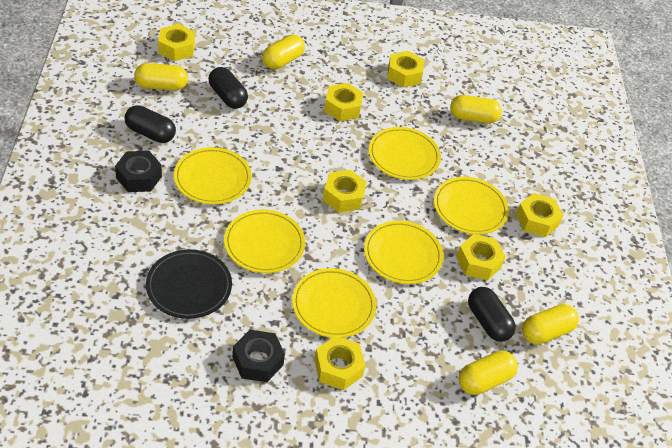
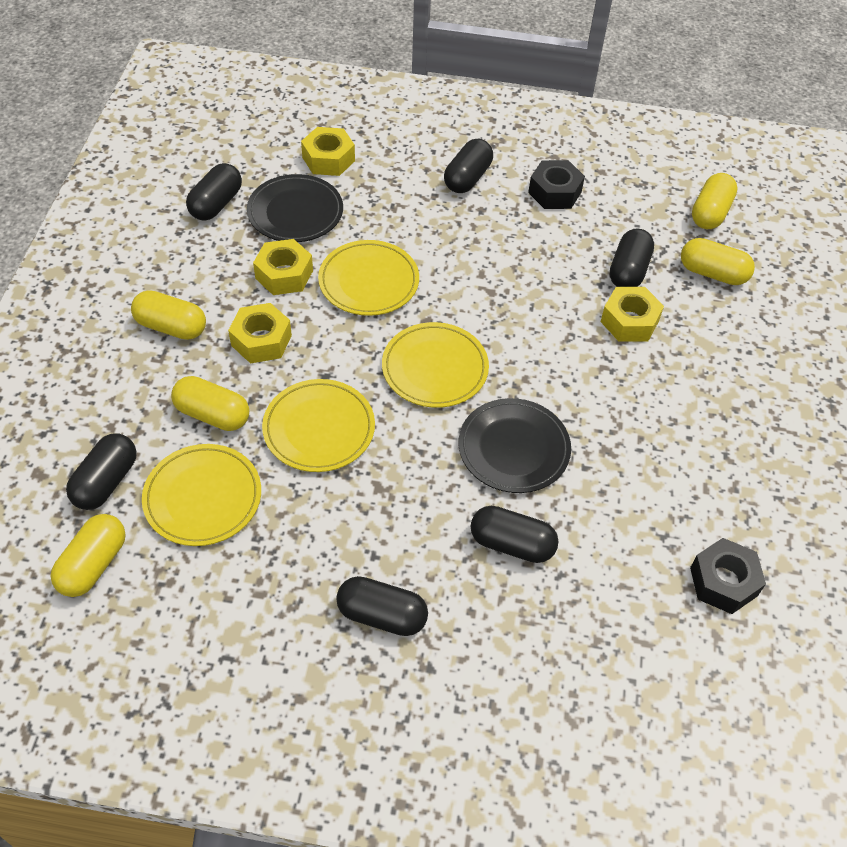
black capsule: [124,105,176,143] [209,67,248,109] [468,287,516,342] = 3 -> [66,433,137,510] [186,163,242,220] [336,576,428,636] [444,139,493,193] [470,506,559,563] [610,228,654,287] = 6
black plate: [146,249,232,319] = 1 -> [247,174,343,242] [459,398,571,493] = 2
yellow nut: [158,24,195,61] [314,336,365,390] [323,170,367,213] [324,83,363,121] [387,51,424,88] [456,234,506,280] [516,193,564,237] = 7 -> [228,303,292,364] [253,239,313,295] [301,127,355,176] [600,287,664,342] = 4
yellow plate: [174,147,252,204] [224,210,305,273] [292,268,376,338] [364,221,443,284] [369,127,441,180] [434,177,509,235] = 6 -> [142,444,261,546] [262,379,375,472] [318,240,419,316] [382,322,489,408] = 4

